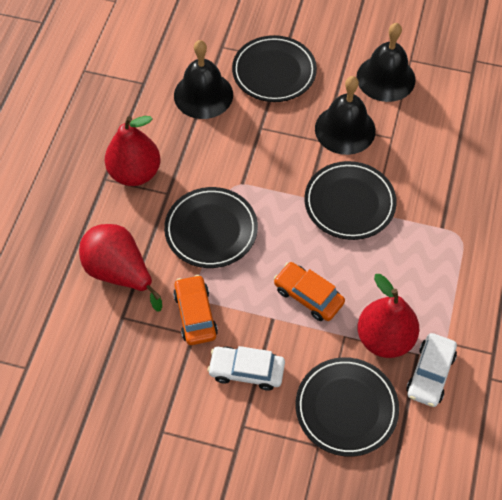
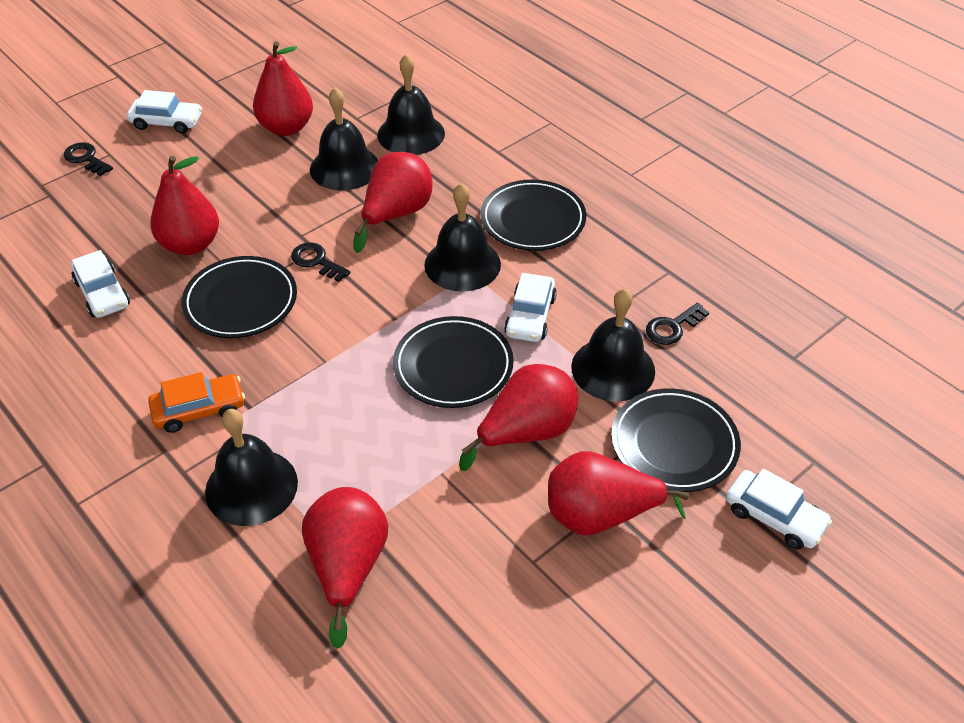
black bell: [174,40,233,119] [315,76,376,155] [357,23,416,102] = 3 -> [205,409,298,526] [310,87,378,191] [377,54,445,155] [424,183,501,292] [571,288,655,401] = 5
black key: none = 0 -> [64,142,113,176] [291,242,351,282] [646,303,710,345] = 3
orange car: [173,275,218,345] [274,262,345,321] = 2 -> [148,372,245,433] = 1
red pear: [79,224,162,312] [105,116,160,186] [358,274,419,358] = 3 -> [150,156,219,255] [253,41,313,136] [302,487,389,649] [353,152,432,253] [459,364,578,471] [548,451,689,536] = 6
white car: [207,346,285,391] [406,333,457,407] = 2 -> [71,250,130,318] [127,90,202,134] [504,273,557,342] [726,468,832,550] = 4

